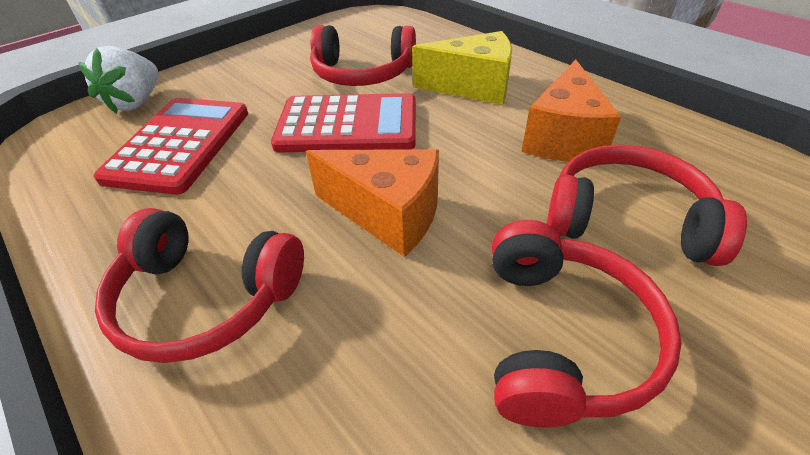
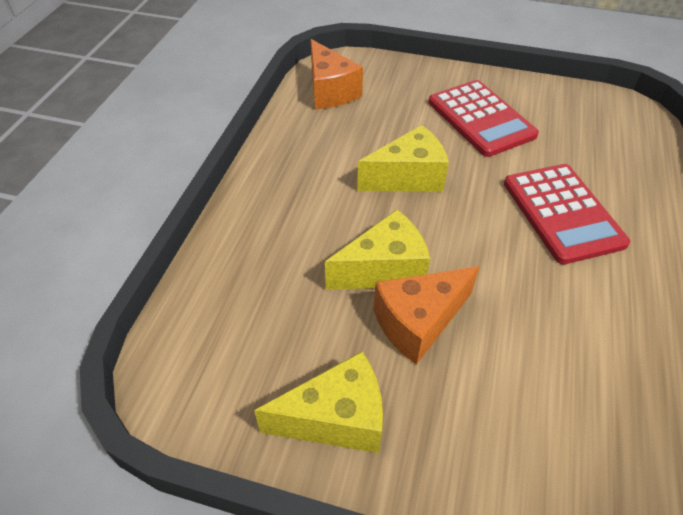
red headphones: [95,208,304,363] [310,25,416,86] [492,220,682,428] [547,145,747,266] = 4 -> none = 0
white strawberry: [78,46,158,114] = 1 -> none = 0
yellow cheese: [412,31,512,105] = 1 -> [254,351,383,453] [325,210,430,290] [357,125,449,192] = 3

